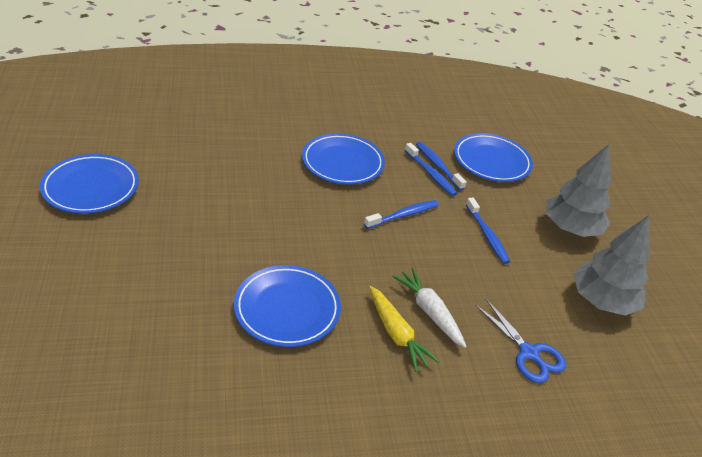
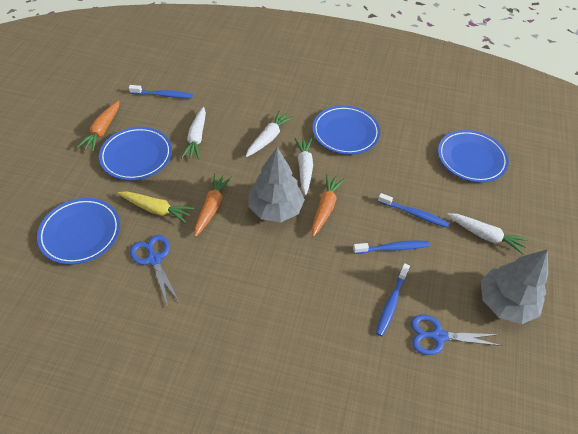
blue scissors: [475,299,566,383] = 1 -> [130,235,179,306] [411,315,502,355] = 2
orange carrot: none = 0 -> [77,101,120,152] [195,173,232,237] [312,174,345,237] = 3
white carrot: [392,268,467,348] = 1 -> [181,107,206,160] [246,110,294,157] [294,138,313,195] [447,213,529,255] = 4

